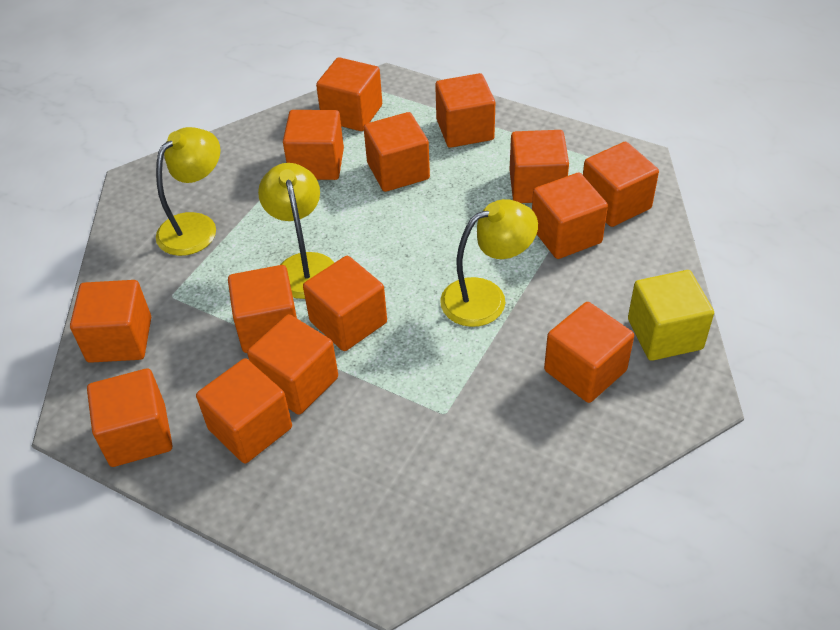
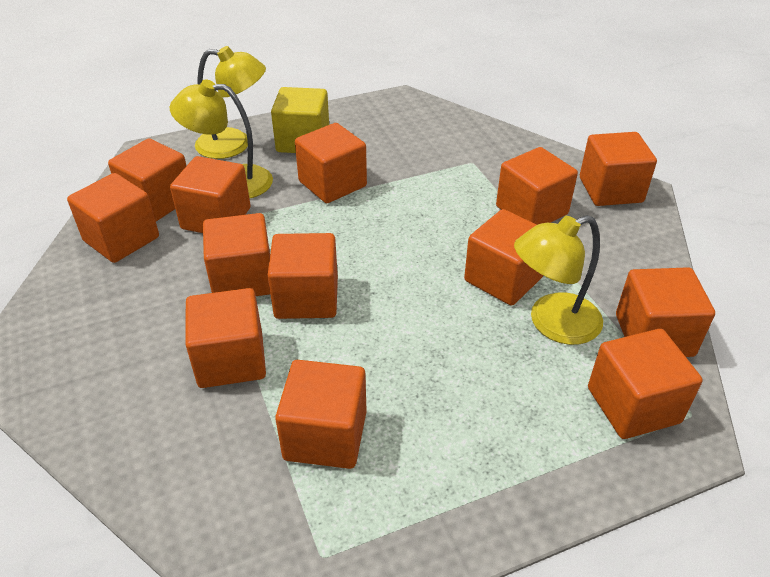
orange cube: [70,280,151,363] [87,368,173,467] [196,358,292,463] [228,265,297,353] [247,314,338,415] [283,110,344,180] [303,256,387,351] [316,57,382,131] [364,112,430,192] [435,73,495,148] [509,130,569,203] [532,173,608,259] [544,302,634,403] [583,142,659,227] = 14 -> [67,173,159,263] [108,138,186,221] [170,156,251,233] [185,288,266,388] [203,213,270,296] [267,233,338,319] [275,360,367,469] [295,123,367,203] [464,209,543,306] [496,147,578,225] [580,132,657,206] [588,329,703,439] [616,267,715,357] = 13

